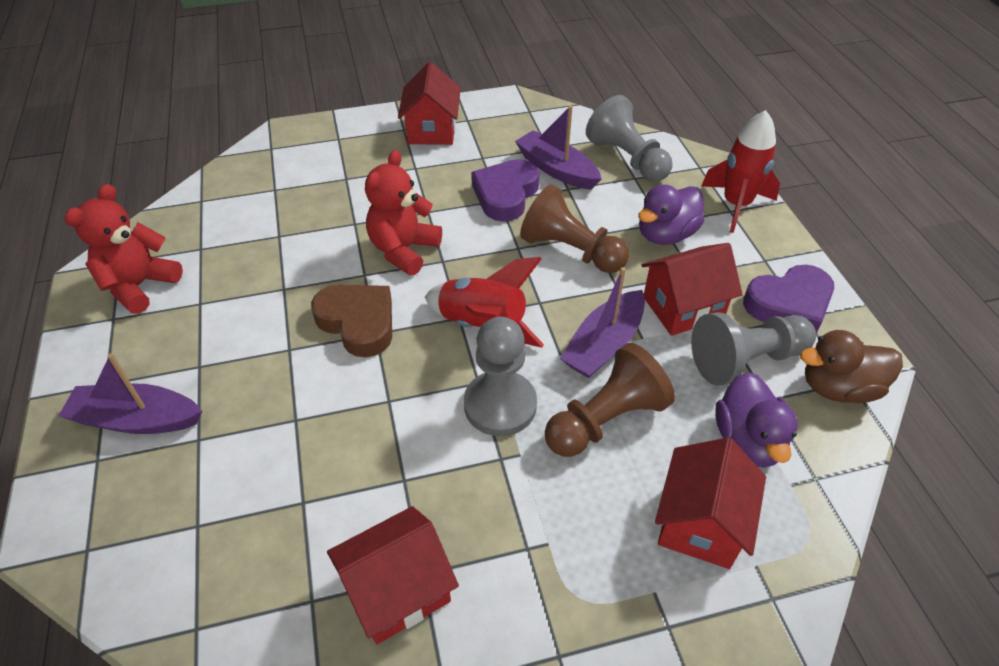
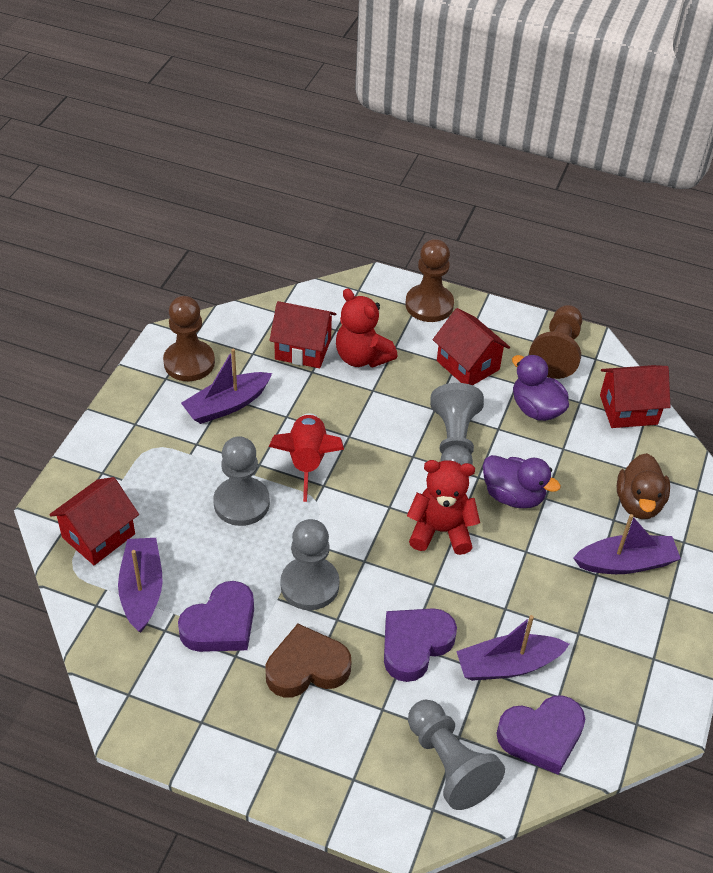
brown pawn: [520,184,629,273] [545,343,675,457] = 2 -> [163,296,215,381] [406,239,454,322] [529,305,582,379] = 3
grey pawn: [464,317,537,436] [586,95,673,181] [691,312,816,386] = 3 -> [213,436,270,526] [280,519,340,610] [408,700,505,810] [430,383,484,465] = 4
purple boat: [58,353,202,434] [515,105,602,190] [560,267,645,378] = 3 -> [118,538,163,632] [181,349,272,424] [456,615,569,681] [573,514,681,574] = 4
purple heart: [471,159,540,222] [743,265,834,334] = 2 -> [178,581,254,652] [384,608,457,682] [496,695,585,775] = 3
red rocket: [425,257,544,348] [702,110,780,233] = 2 -> [269,413,344,502] = 1

